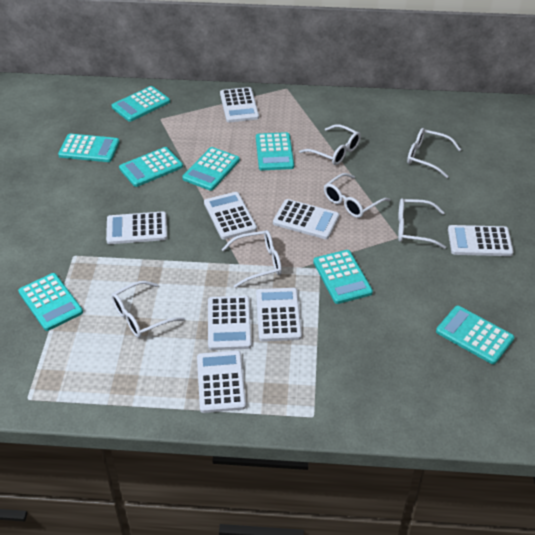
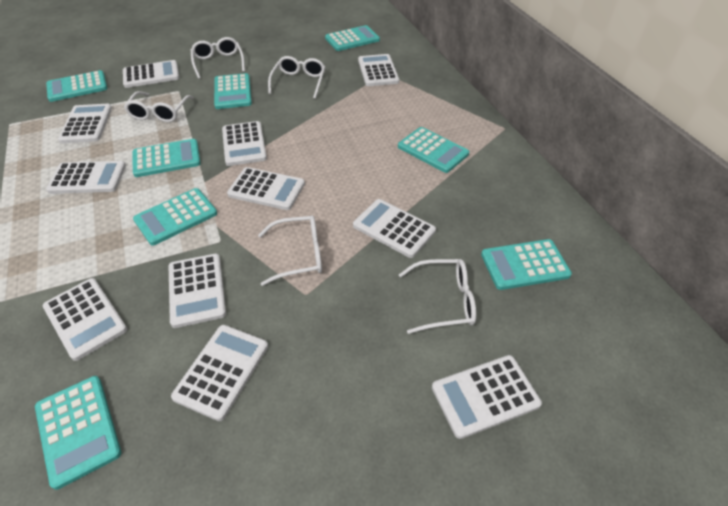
white calculator: [106,211,167,244] [197,351,246,413] [204,192,257,239] [208,296,252,350] [220,87,259,122] [256,288,302,341] [273,199,339,239] [448,225,514,256] = 8 -> [43,278,127,361] [46,161,126,194] [58,104,112,143] [123,60,179,88] [169,254,226,328] [171,325,268,421] [222,121,267,166] [227,167,305,210] [353,199,436,258] [358,54,399,86] [432,355,542,439] = 11
white glasses: [111,281,185,338] [221,230,282,288] [299,124,361,165] [324,173,391,218] [398,198,446,249] [407,128,461,178] = 6 -> [124,91,194,122] [191,37,245,79] [258,215,322,286] [268,56,325,99] [399,259,476,334] = 5

